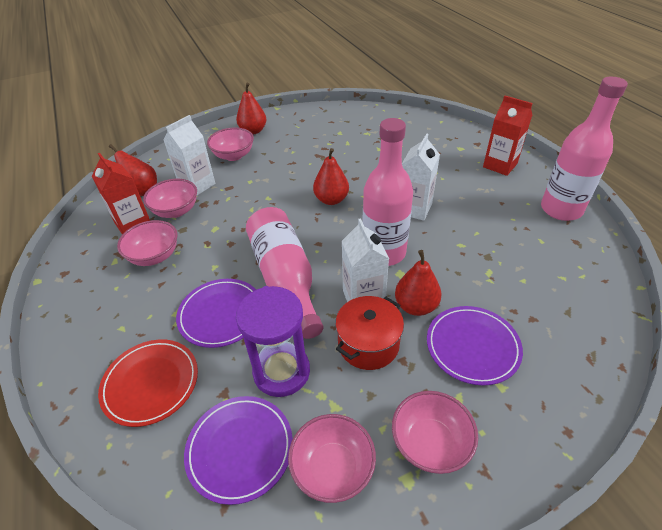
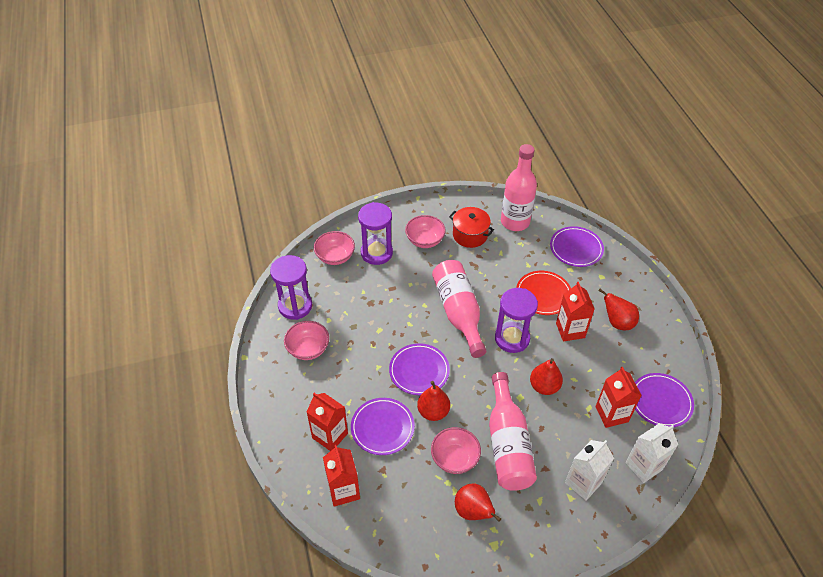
pink bowl: [117,220,177,266] [143,179,197,218] [207,128,254,161] [288,414,376,503] [392,391,478,474] = 5 -> [284,321,329,360] [314,231,355,265] [405,215,446,248] [431,427,481,474] = 4
purple hourglass: [236,286,310,397] = 1 -> [270,255,312,320] [358,202,393,265] [495,288,538,353] = 3
purple plate: [176,279,256,348] [184,396,293,505] [427,306,523,385] = 3 -> [351,398,415,455] [389,343,450,395] [550,226,604,267] [635,373,694,427] = 4
red carton: [92,153,150,234] [483,96,533,176] = 2 -> [307,393,348,451] [323,445,360,507] [556,282,595,342] [596,367,642,428] = 4
white carton: [163,115,215,195] [342,218,389,302] [402,133,440,221] = 3 -> [565,440,614,501] [625,424,678,483] = 2

